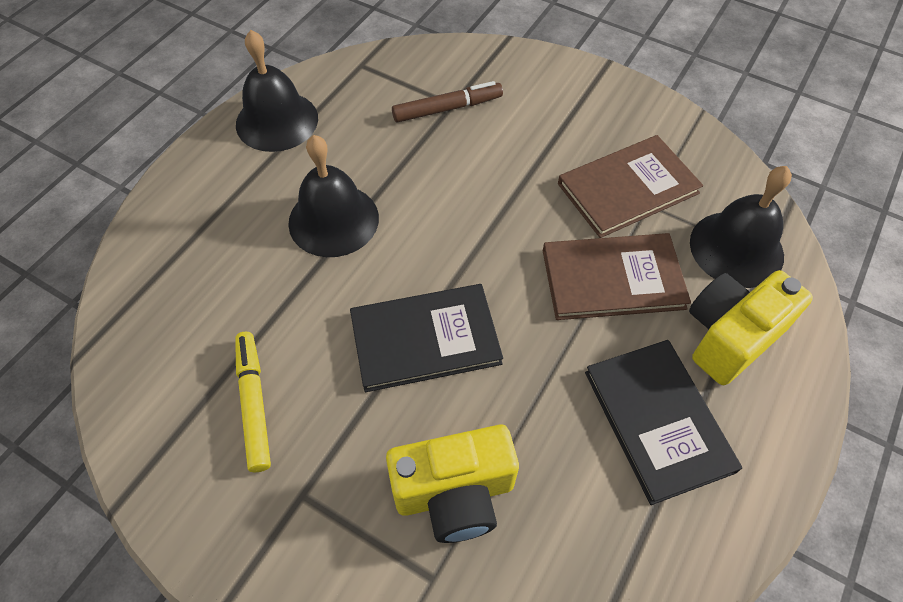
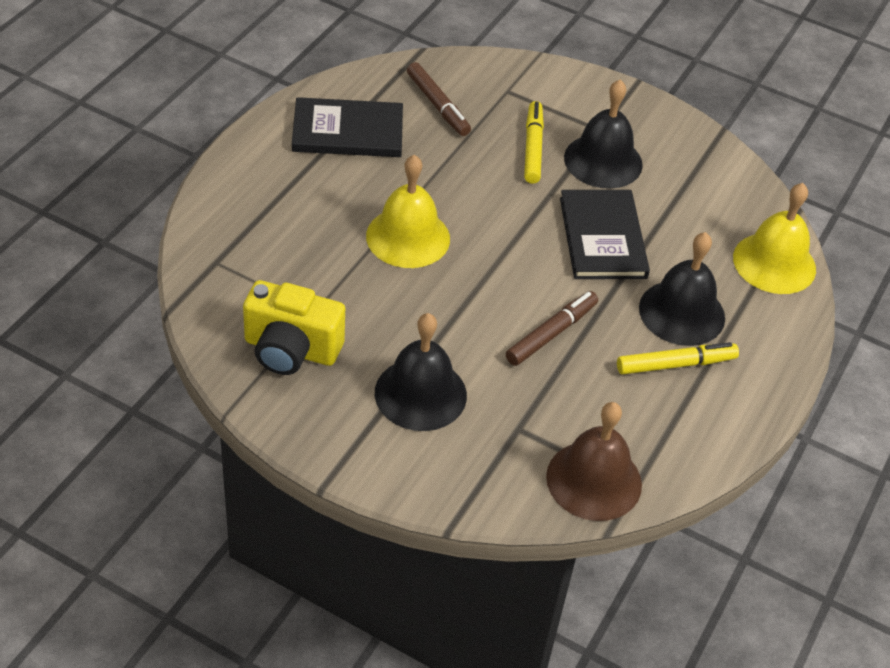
brown bell: none = 0 -> [546,402,642,521] = 1
brown book: [543,233,691,320] [558,135,703,238] = 2 -> none = 0
brown marker: [392,81,503,123] = 1 -> [407,62,471,136] [506,291,598,366] = 2
yellow bell: none = 0 -> [366,155,450,268] [733,183,816,294] = 2
yellow camera: [386,425,519,543] [689,270,813,385] = 2 -> [243,280,345,375] = 1
yellow marker: [235,332,271,472] = 1 -> [524,101,544,184] [617,342,739,375] = 2

